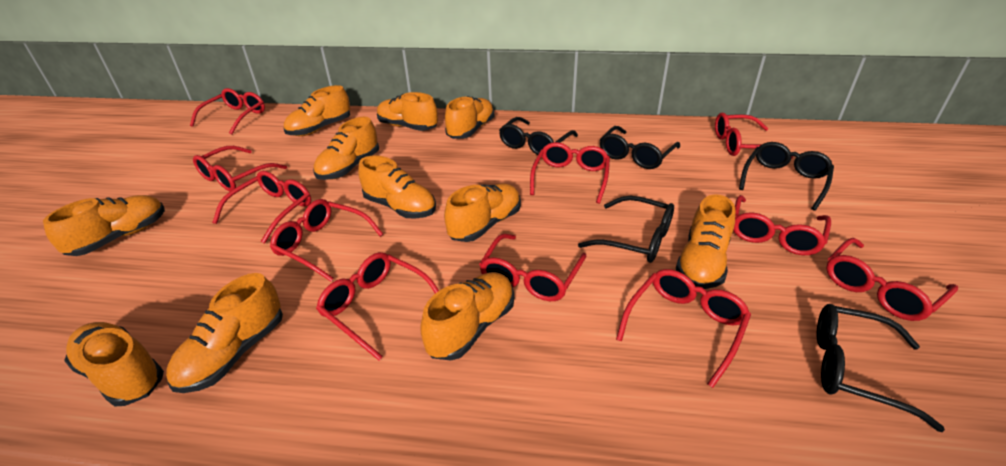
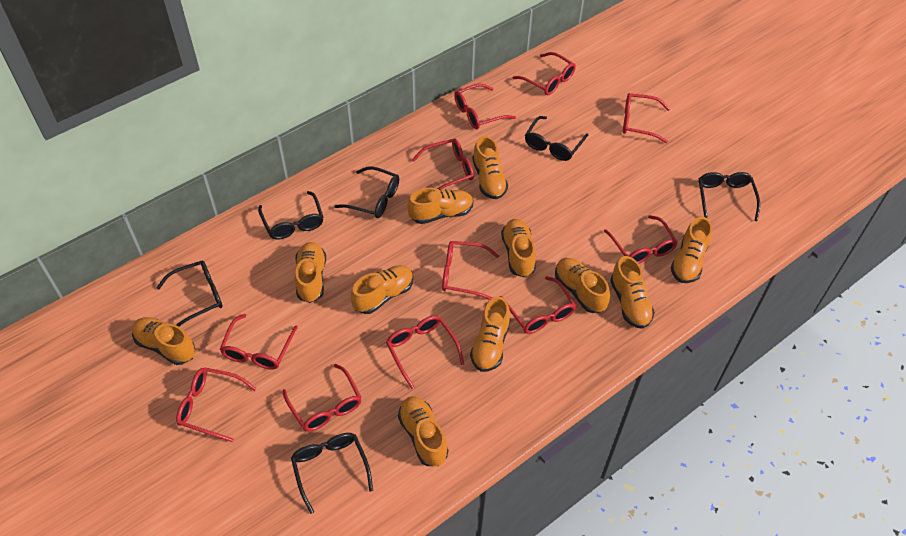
black glasses: [499,117,578,155] [578,196,674,263] [600,126,680,169] [739,142,834,211] [816,304,945,432] = 5 -> [156,261,223,326] [258,191,323,239] [291,433,373,514] [334,166,399,218] [525,116,588,161] [698,172,760,221] = 6

